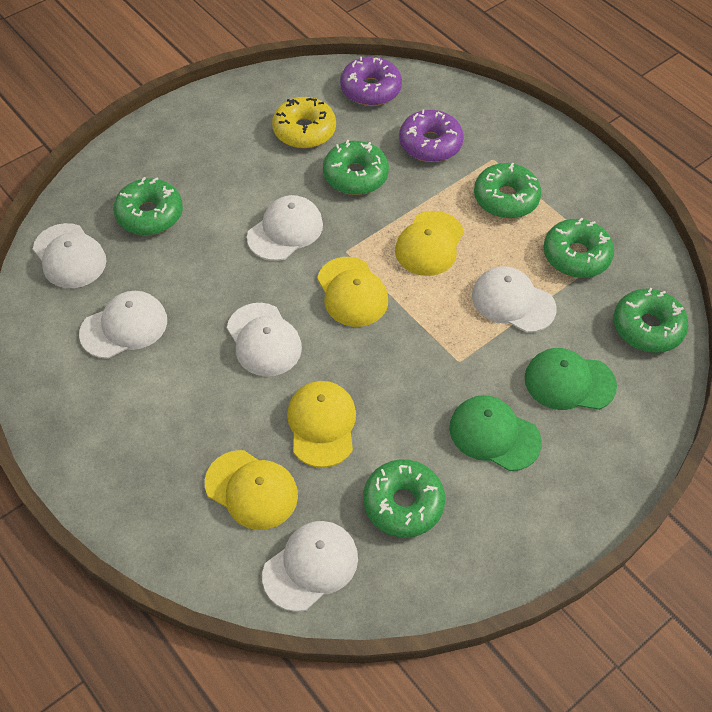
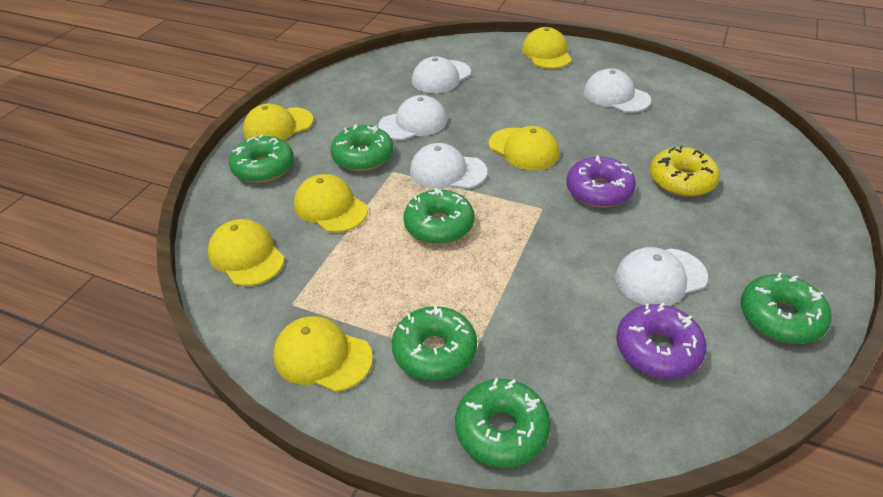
green cap: [449,395,542,471] [524,348,617,410] = 2 -> none = 0
white cap: [33,223,106,288] [79,291,167,359] [227,303,302,377] [247,195,323,261] [262,521,358,612] [472,266,557,333] = 6 -> [378,95,448,140] [410,143,487,189] [412,56,471,93] [584,68,651,113] [615,247,708,306] = 5
yellow cap: [205,450,298,530] [287,381,356,468] [317,257,388,327] [395,211,464,276] = 4 -> [208,219,285,286] [243,104,313,140] [273,316,373,392] [294,174,368,233] [489,126,559,170] [522,27,572,69] = 6

